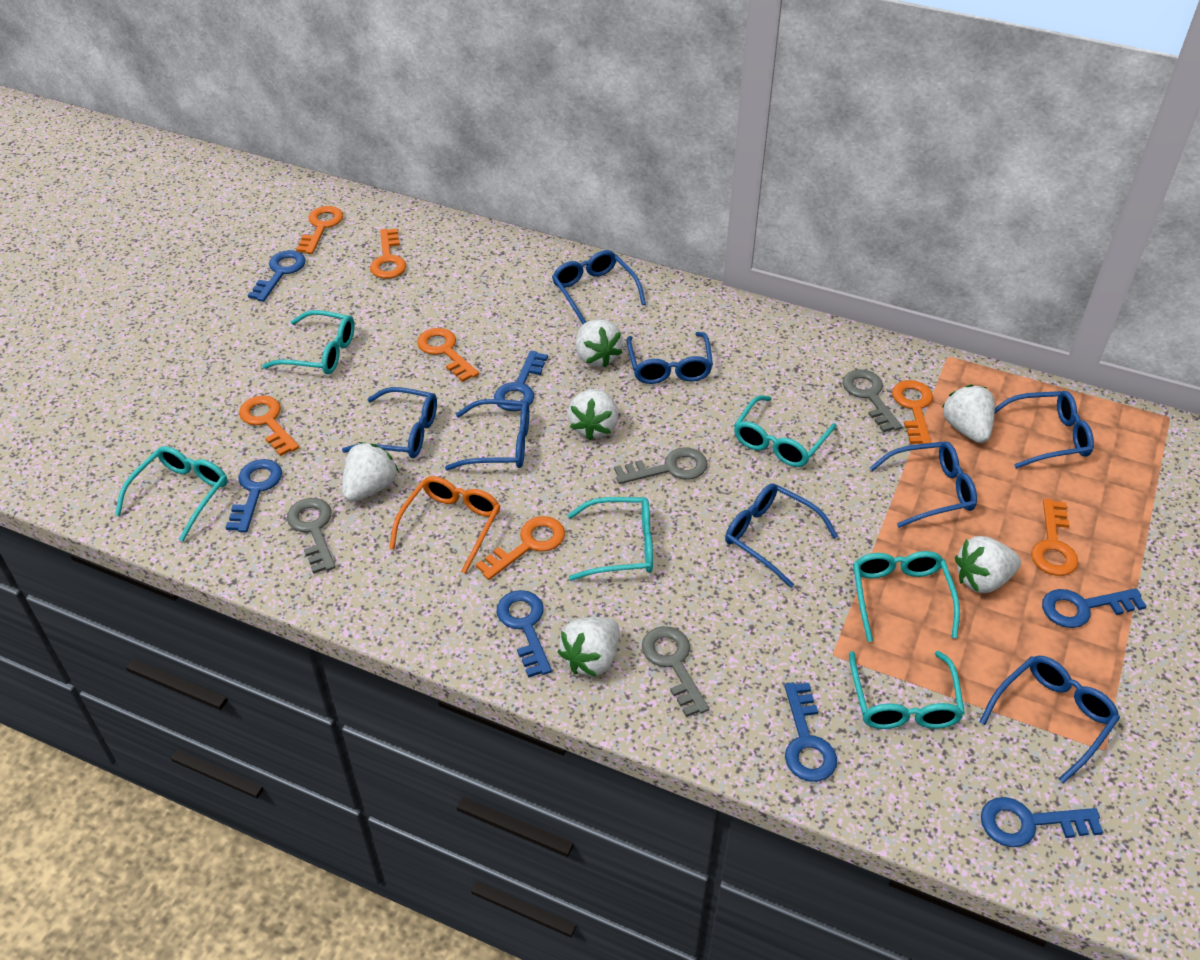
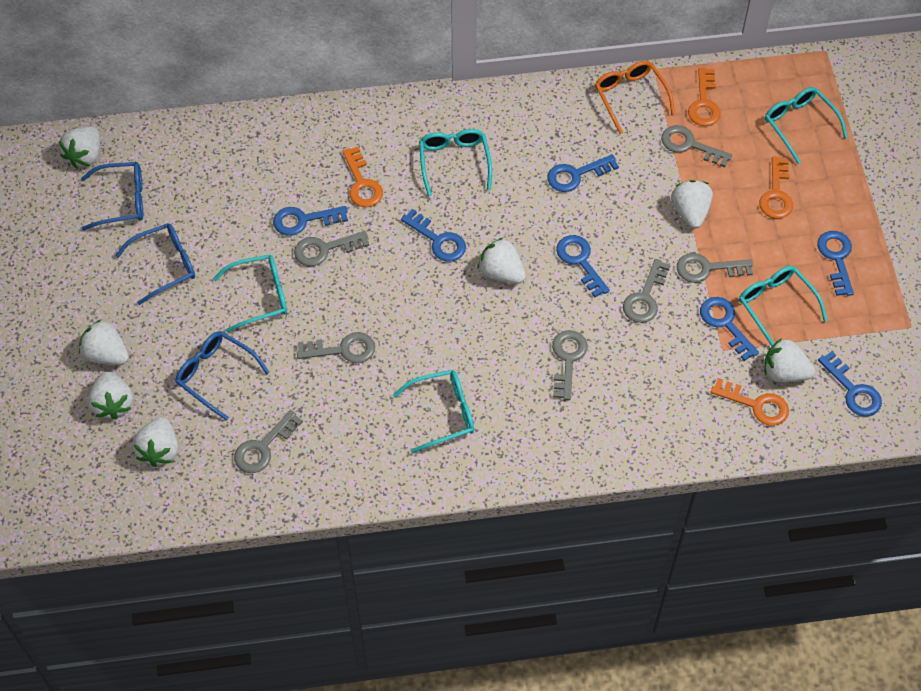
blue glasses: [342,387,437,458] [445,399,529,470] [552,250,646,324] [626,332,713,384] [725,483,838,588] [870,442,977,528] [980,656,1120,784] [995,391,1094,469] = 8 -> [81,162,143,230] [115,223,195,305] [175,331,270,421] = 3
grey key: [287,498,336,574] [614,447,708,484] [642,626,709,717] [843,369,902,432] = 4 -> [234,410,303,473] [294,231,369,266] [297,332,375,363] [552,330,588,400] [623,259,671,323] [661,125,732,167] [677,253,753,283] = 7
orange key: [239,395,299,456] [296,206,343,254] [370,229,407,279] [417,328,479,382] [476,516,565,580] [892,380,933,444] [1031,499,1078,576] = 7 -> [342,147,383,207] [688,68,721,126] [711,378,789,426] [760,156,793,219] = 4
turquoise glasses: [115,446,228,542] [262,310,355,375] [568,497,653,581] [734,395,837,467] [849,651,965,729] [853,551,960,642] = 6 -> [213,254,287,332] [393,370,474,453] [419,129,492,197] [739,266,828,346] [765,87,848,164] = 5
white strawberry: [342,442,399,502] [557,617,619,677] [567,389,618,440] [576,320,623,368] [943,384,995,443] [955,536,1021,593] = 6 -> [59,126,100,168] [79,320,129,365] [88,371,133,420] [133,417,178,467] [478,238,526,284] [671,180,713,229] [764,338,815,382] = 7

